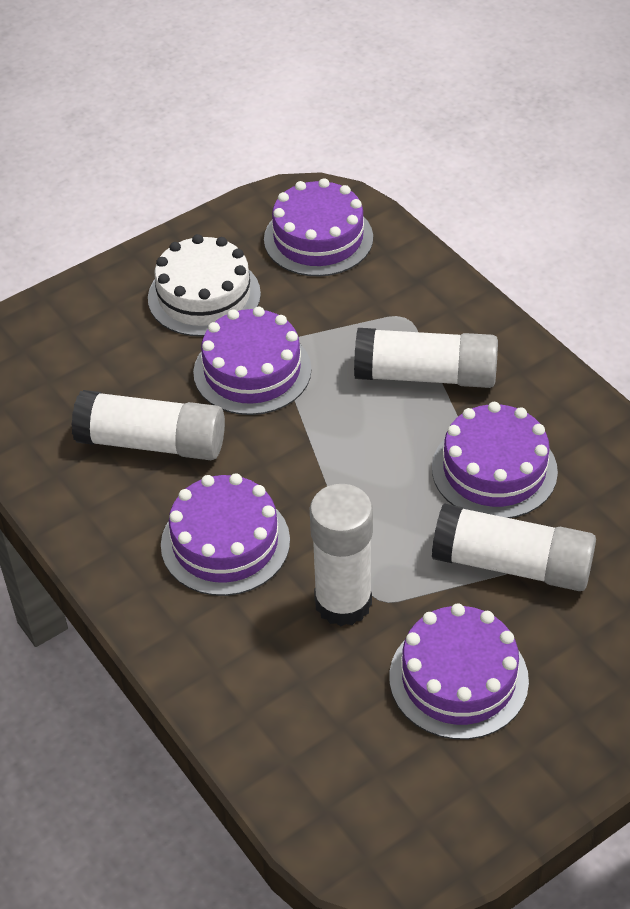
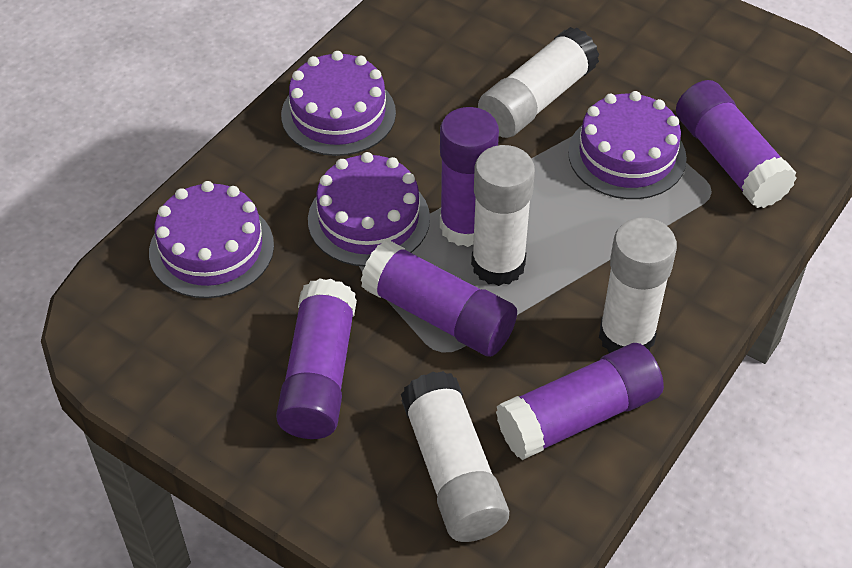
purple cake: [161,473,290,596] [193,307,312,415] [264,178,373,276] [389,603,529,740] [432,402,558,518] = 5 -> [149,181,274,298] [281,51,396,156] [308,152,430,267] [568,91,687,199] = 4
purple glue stick: none = 0 -> [276,278,357,439] [361,240,517,357] [440,107,499,247] [496,343,664,460] [676,80,797,208] = 5
white cake: [148,234,261,337] = 1 -> none = 0

